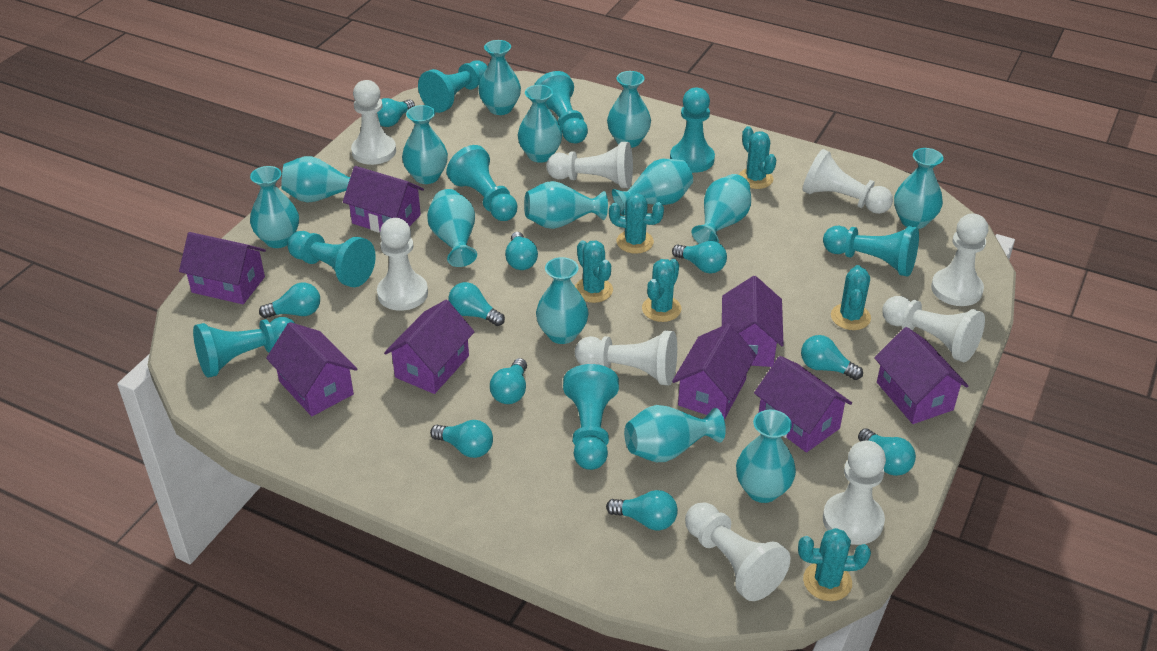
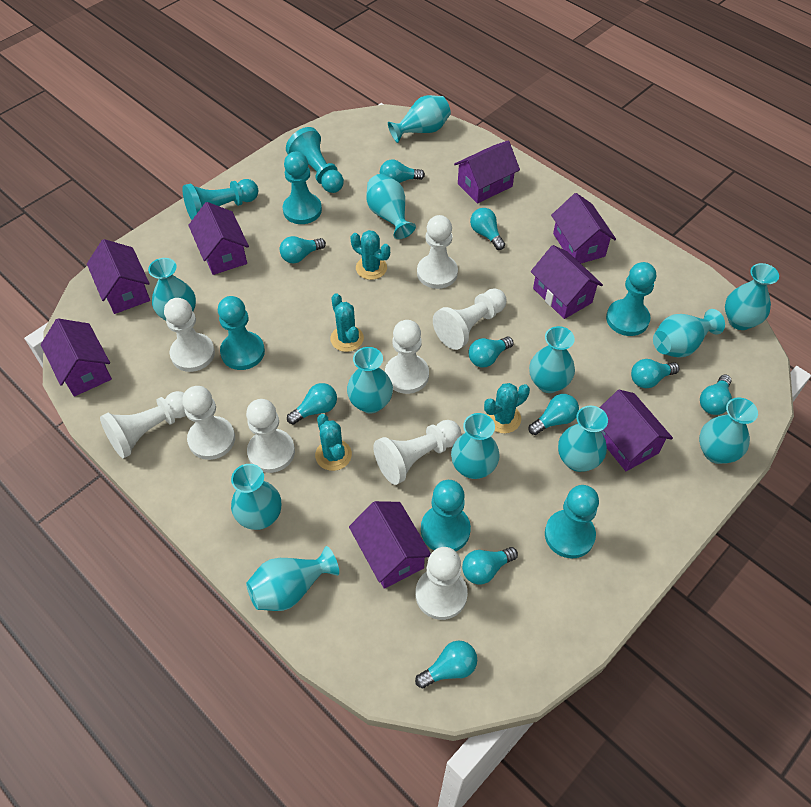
turquoise cactus: [575,241,613,303] [609,193,664,254] [642,259,681,322] [739,126,776,189] [798,528,871,601] [831,265,871,330] = 6 -> [315,414,352,471] [330,293,364,352] [351,230,390,280] [484,383,530,433] = 4
turquoise pawn: [193,317,294,378] [287,231,376,287] [418,60,488,113] [447,145,517,221] [534,71,588,143] [563,364,619,470] [670,88,715,173] [823,225,919,277] = 8 -> [182,179,258,220] [218,296,265,370] [283,152,322,224] [286,127,344,193] [421,480,471,551] [545,485,599,558] [606,262,656,336] = 7
turquoise vase: [250,166,299,248] [281,156,350,203] [402,105,448,184] [427,189,477,267] [478,40,521,115] [518,85,562,163] [524,181,608,229] [536,257,588,344] [607,71,651,148] [612,159,693,216] [624,405,726,462] [692,174,751,244] [736,410,796,503] [894,148,943,229] = 14 -> [148,258,196,320] [231,464,281,530] [246,546,339,611] [347,347,393,413] [366,174,416,239] [388,95,451,143] [451,413,500,479] [529,326,575,393] [558,406,608,472] [653,309,725,358] [699,398,758,464] [725,263,779,330] = 12

